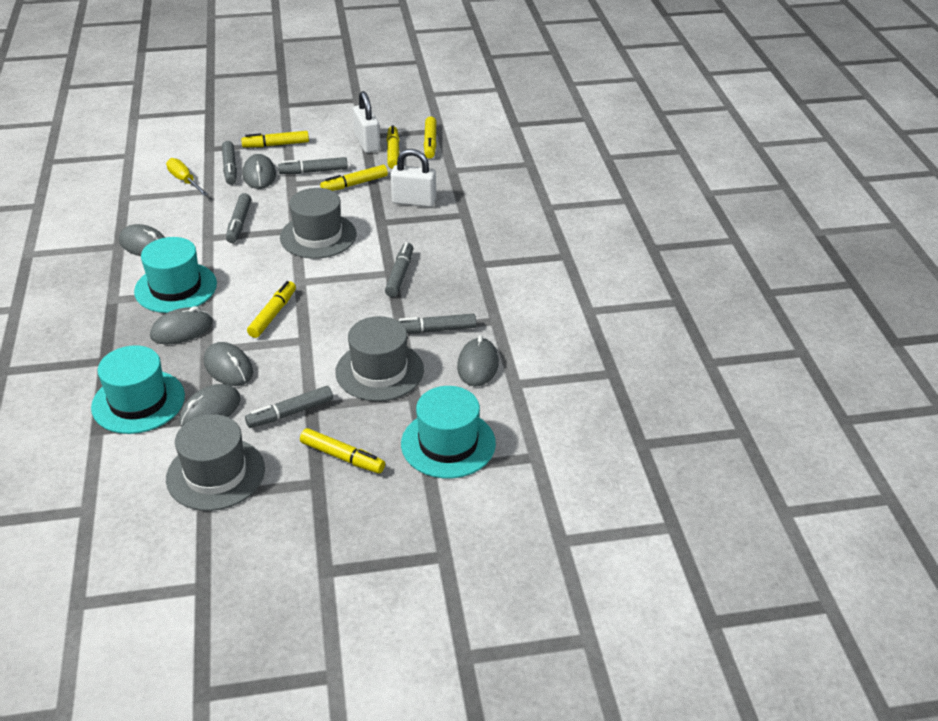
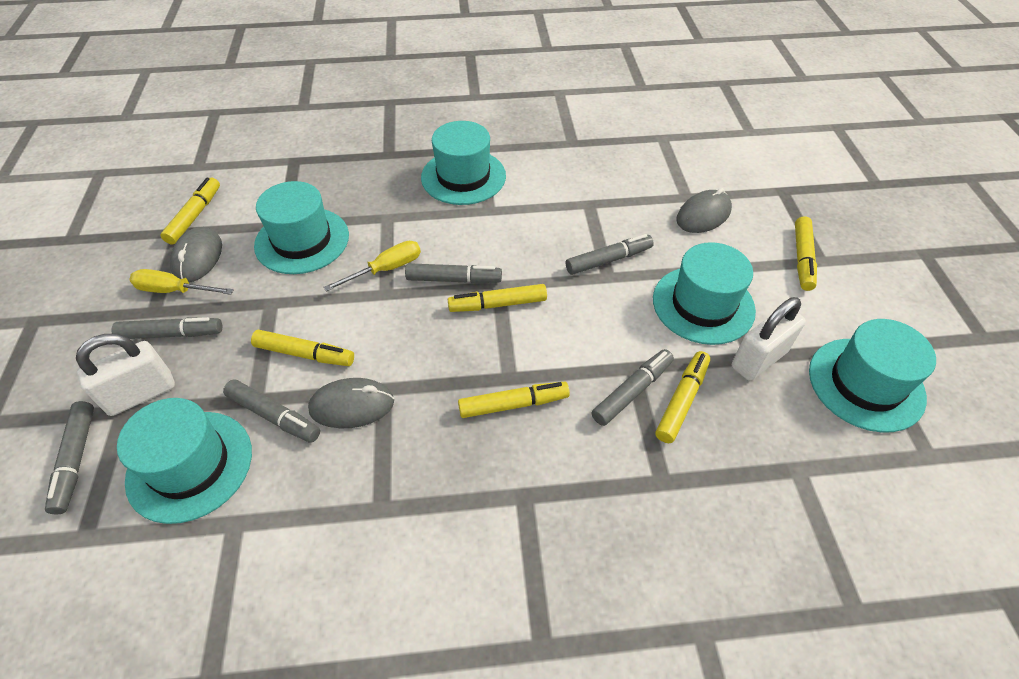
grey hat: [166,414,265,511] [280,188,357,259] [335,316,424,401] = 3 -> none = 0
grey mouse: [119,224,165,256] [150,306,212,344] [179,384,241,426] [204,342,253,386] [243,154,276,189] [457,335,499,386] = 6 -> [170,227,222,282] [308,378,394,428] [676,188,732,233] = 3
turquoise hat: [91,345,185,434] [134,237,217,313] [401,386,496,479] = 3 -> [117,398,252,524] [254,181,349,274] [421,121,506,205] [653,242,756,345] [809,319,936,432] = 5
yellow screwdriver: [166,158,208,196] = 1 -> [129,269,234,295] [323,241,421,292] = 2

